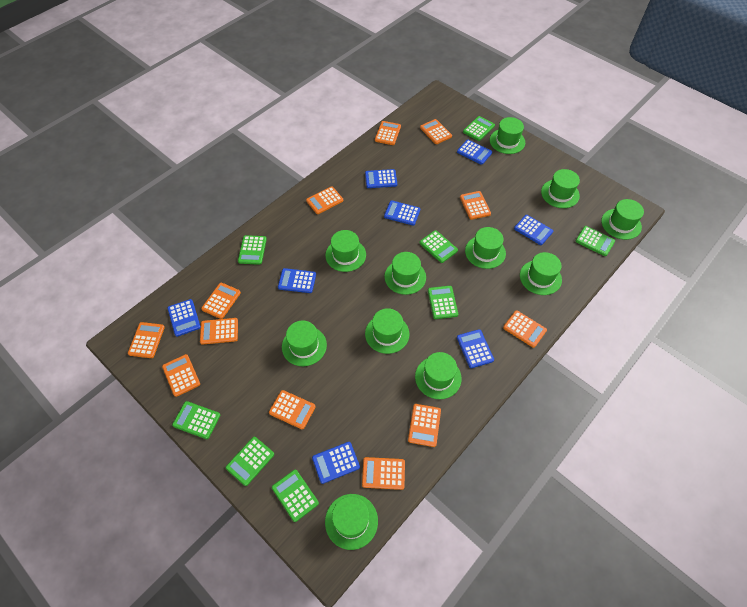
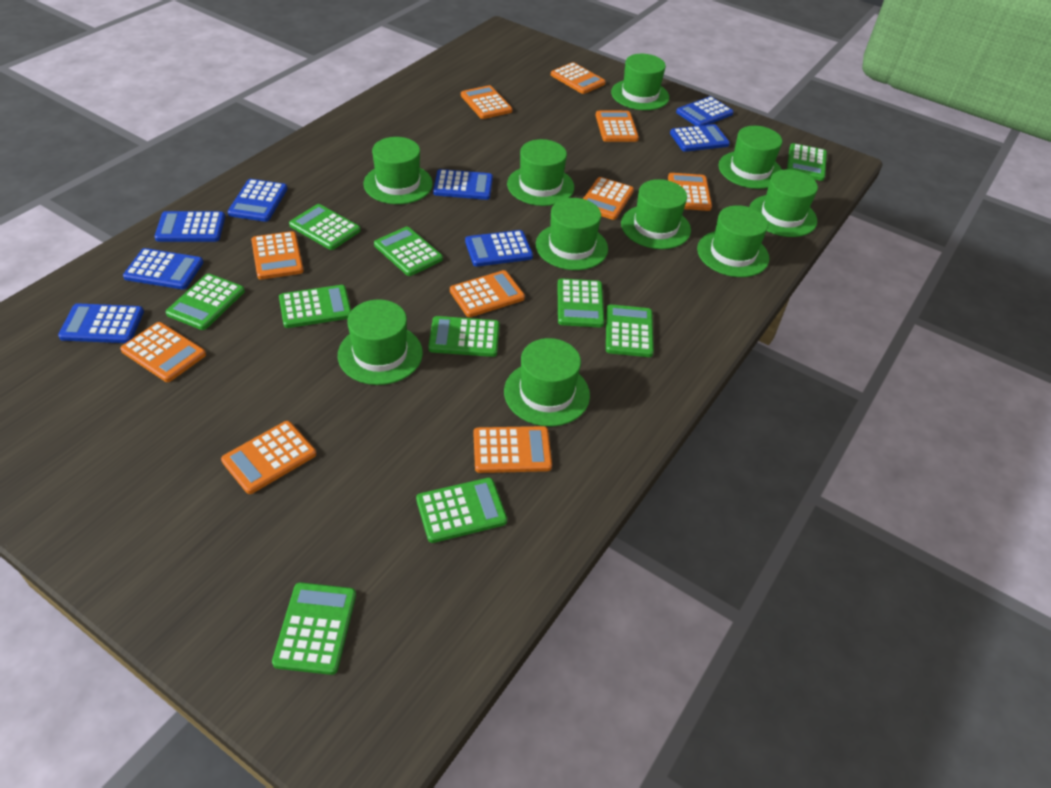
green calculator: [172,401,220,439] [226,437,274,486] [238,235,267,265] [272,470,319,522] [419,230,458,263] [428,286,458,319] [463,116,495,141] [576,226,615,256] = 8 -> [166,274,245,330] [272,582,356,675] [279,285,351,328] [289,204,361,250] [374,226,443,276] [416,478,507,543] [428,316,500,357] [557,279,604,327] [606,304,654,357] [787,143,827,181] = 10
green hat: [282,321,327,366] [325,230,366,272] [325,494,378,550] [365,308,409,354] [384,252,426,295] [415,352,462,399] [465,227,506,269] [490,117,525,154] [520,252,562,295] [541,169,580,208] [601,199,644,240] = 11 -> [338,299,423,385] [363,137,433,204] [504,338,590,426] [507,139,574,206] [536,198,608,270] [611,54,669,110] [621,179,691,249] [697,205,769,277] [718,126,782,189] [749,169,818,237] = 10
orange calculator: [128,322,165,358] [162,354,200,397] [200,318,238,345] [201,283,241,319] [269,390,316,429] [306,186,343,214] [362,457,405,490] [375,121,401,145] [408,404,441,447] [420,119,452,144] [460,191,491,220] [503,310,547,348] = 12 -> [120,322,206,382] [221,421,316,494] [251,231,304,280] [450,270,525,317] [461,85,512,119] [474,426,552,473] [551,62,606,94] [583,177,634,220] [596,111,639,142] [668,173,712,211] = 10

